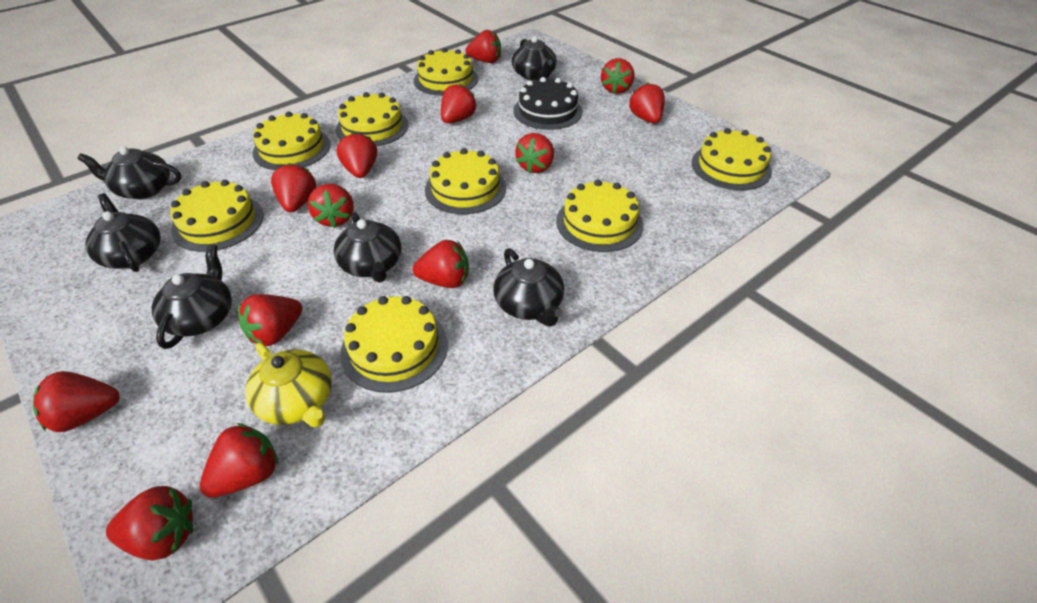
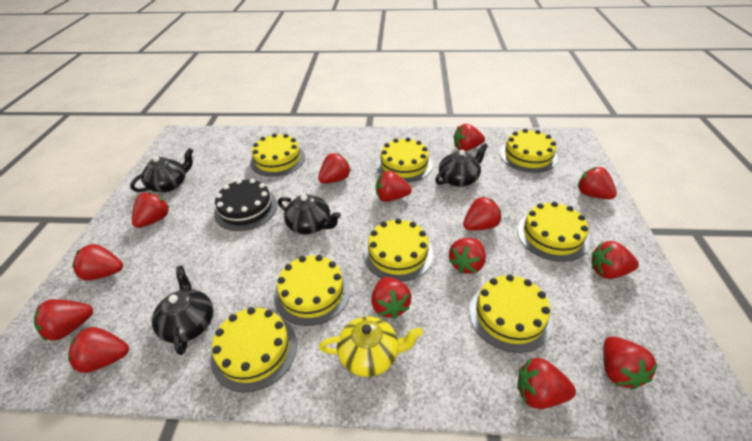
black teapot: [77,146,181,199] [85,193,161,272] [152,244,232,349] [334,212,401,282] [493,248,564,327] [512,36,557,80] = 6 -> [130,148,194,192] [152,266,213,355] [278,194,341,234] [435,143,488,187] = 4
red strawberry: [33,371,120,432] [106,486,193,560] [200,423,278,498] [238,294,303,346] [271,163,316,212] [308,184,354,228] [336,132,377,178] [413,240,469,288] [441,84,477,124] [465,30,501,63] [515,133,554,173] [601,58,634,94] [629,82,665,124] = 13 -> [34,299,93,341] [68,327,129,373] [72,244,123,281] [132,192,169,228] [318,153,351,184] [371,277,411,319] [376,171,412,202] [449,238,486,274] [454,124,485,151] [463,196,501,230] [517,358,576,409] [578,167,617,199] [592,241,639,279] [603,336,658,390] = 14

